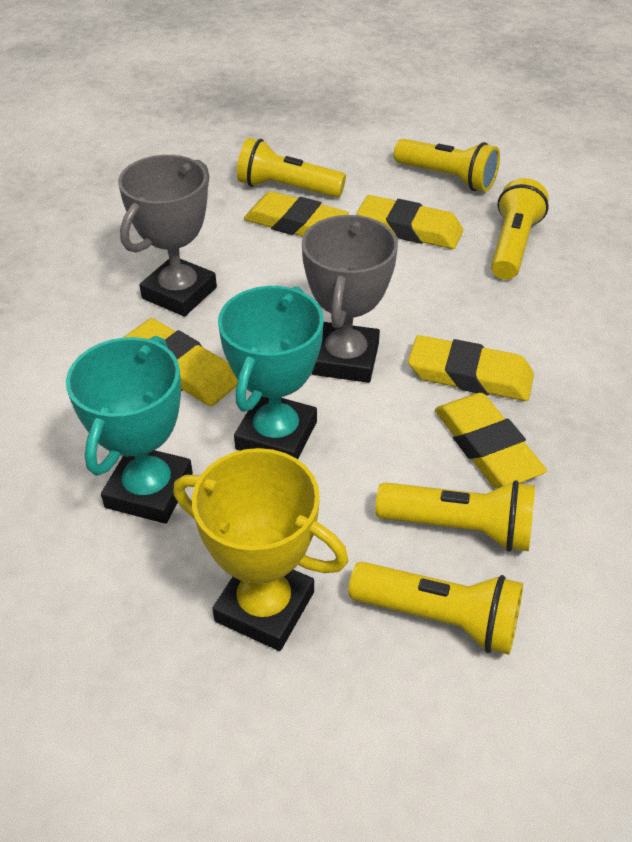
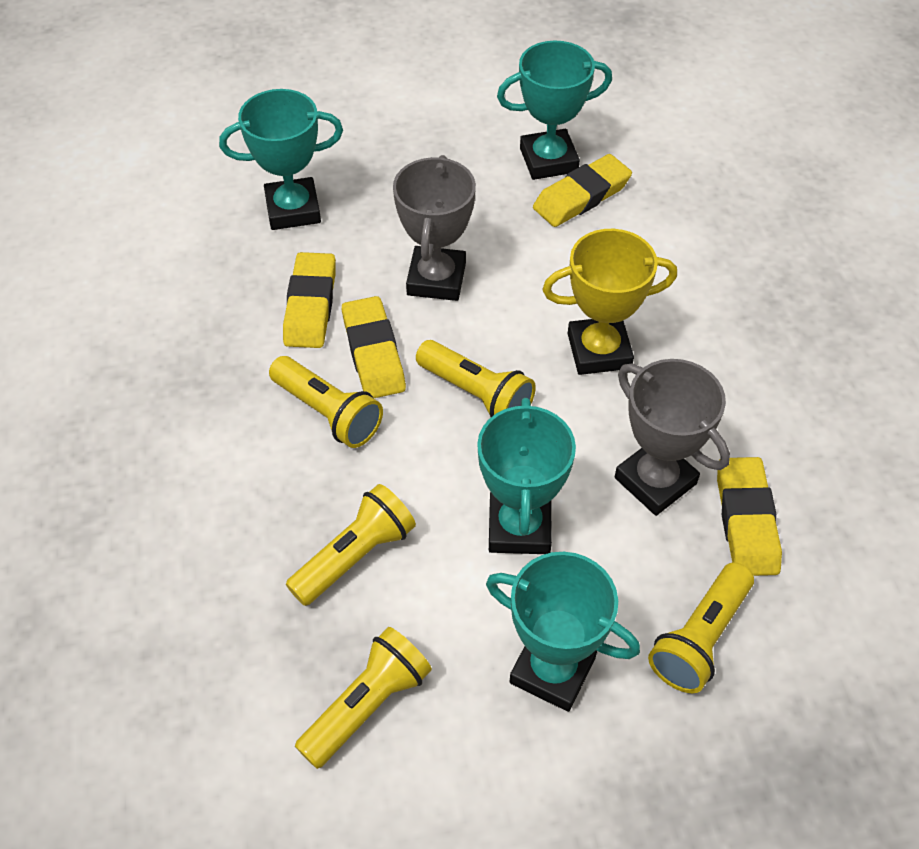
turquoise trophy: [66,336,193,524] [218,286,324,459] = 2 -> [219,89,343,230] [477,398,576,554] [486,552,640,712] [497,41,612,180] = 4
yellow eraser: [123,318,238,406] [244,191,349,236] [357,195,463,249] [408,335,534,401] [435,393,547,488] = 5 -> [283,252,336,348] [342,296,406,398] [533,154,632,227] [717,457,782,576] = 4

